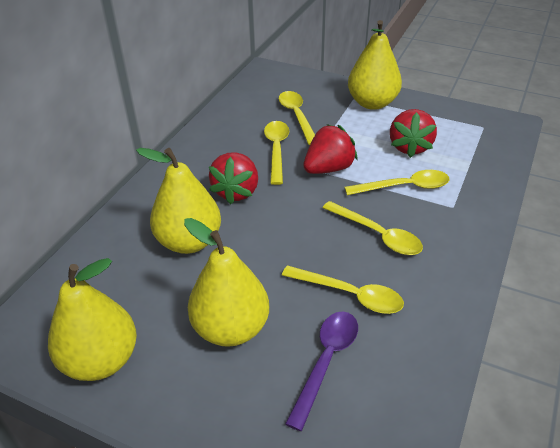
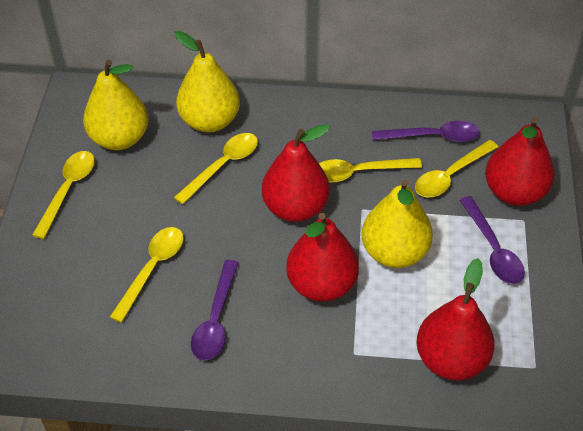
purple spoon: [285,311,358,431] = 1 -> [191,260,239,360] [372,121,479,142] [460,196,525,284] = 3
red pear: none = 0 -> [262,124,330,222] [286,213,359,302] [416,258,495,380] [485,117,554,206] = 4
red strawberry: [209,152,258,205] [303,124,358,174] [390,109,437,158] = 3 -> none = 0
yellow pear: [48,258,137,381] [136,148,221,254] [184,218,269,347] [348,20,402,110] = 4 -> [83,60,149,150] [175,31,240,132] [362,179,433,268] = 3

